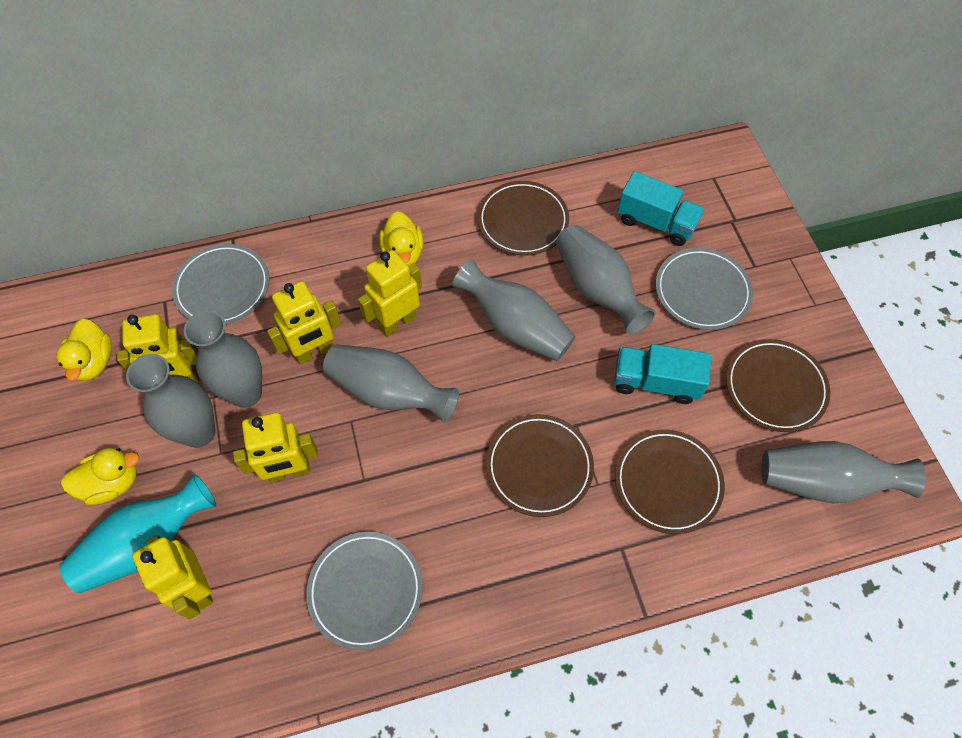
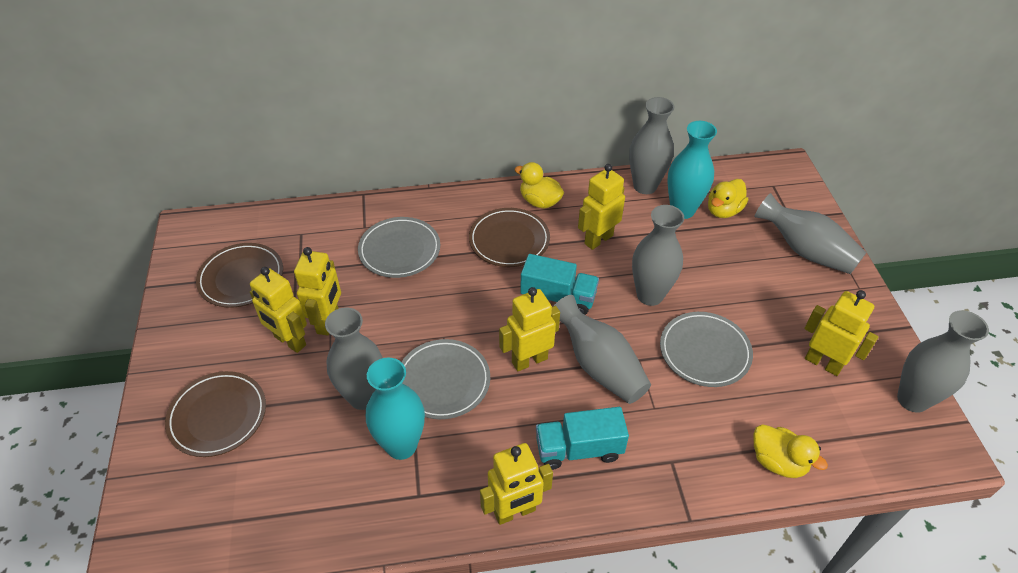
brown plate: [478,181,569,256] [486,414,594,517] [615,429,725,534] [726,339,830,432] = 4 -> [165,371,266,457] [196,243,283,308] [469,208,550,267] = 3
turquoise vase: [59,474,216,593] = 1 -> [366,358,425,460] [667,121,717,219] = 2
yellow robot: [117,314,199,383] [132,535,213,619] [233,412,318,482] [267,281,341,364] [358,250,422,337] = 5 -> [250,267,307,353] [294,247,341,336] [480,443,553,525] [499,287,560,371] [578,164,625,250] [805,290,878,376] = 6

